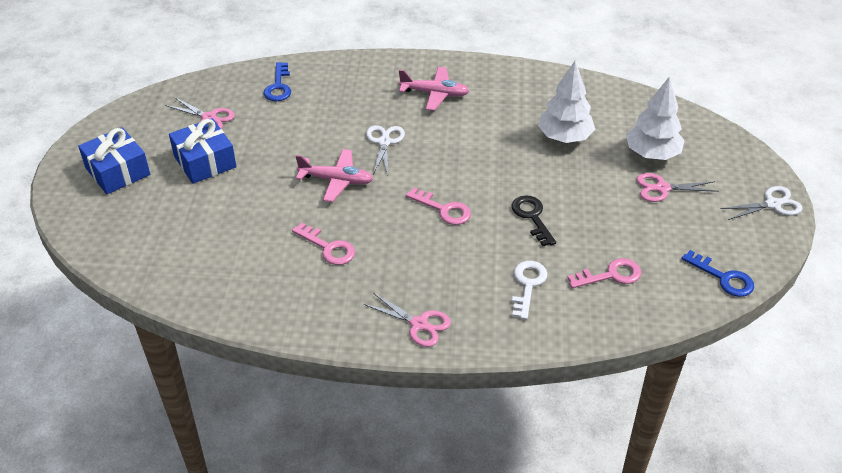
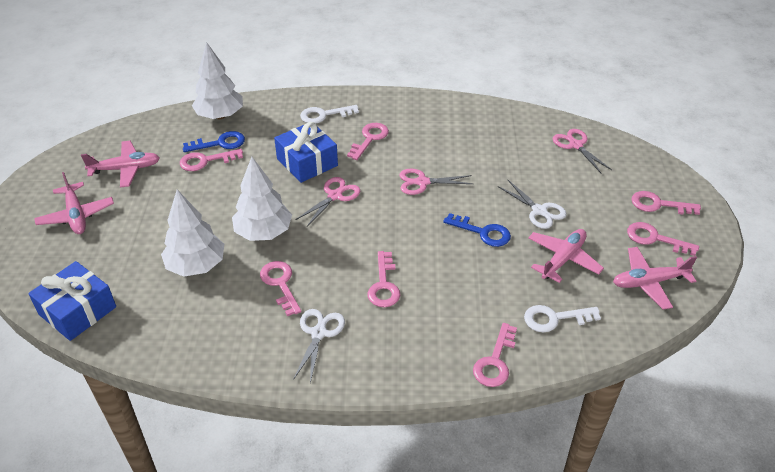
black key: [512,195,556,246] = 1 -> none = 0
pink key: [292,223,355,265] [406,188,471,225] [567,258,641,288] = 3 -> [180,149,243,171] [260,261,302,316] [347,123,389,160] [367,251,400,307] [473,323,517,387] [627,222,699,256] [631,191,701,215] = 7
pink plane: [296,149,373,202] [399,67,469,111] = 2 -> [34,172,114,234] [81,141,160,188] [528,229,604,283] [613,247,697,309] = 4
white key: [512,261,548,320] = 1 -> [300,105,359,123] [524,305,601,333] = 2
white tree: [538,61,595,143] [626,76,685,160] = 2 -> [161,190,224,277] [192,42,243,119] [232,157,292,241] = 3

